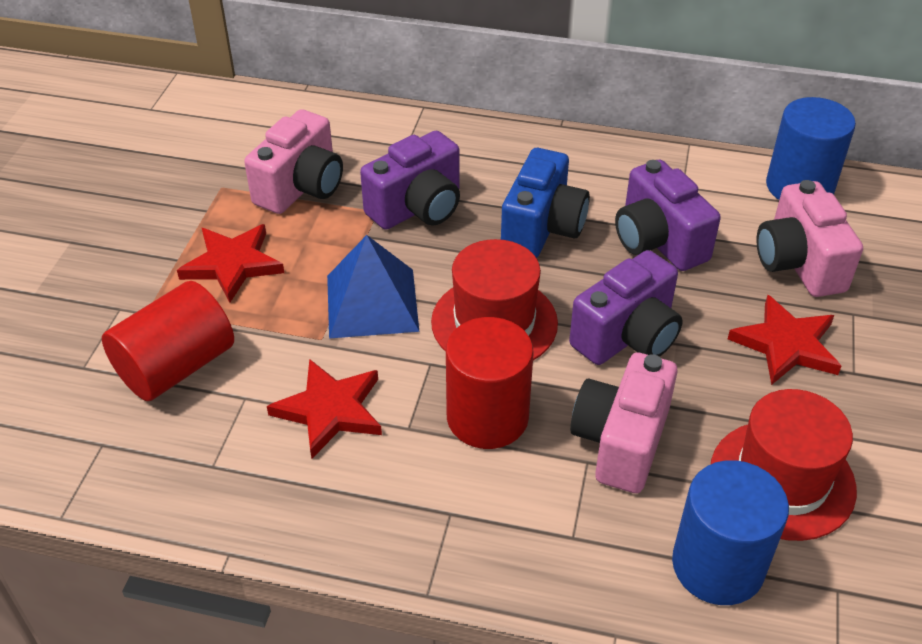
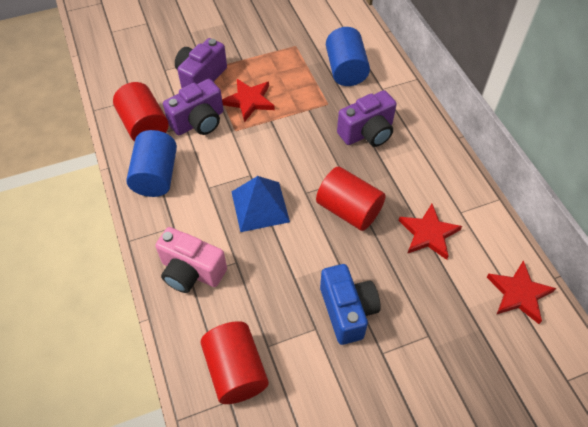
pink camera: [244,109,343,214] [570,352,677,493] [756,180,863,297] = 3 -> [155,227,227,293] = 1
red cylinder: [102,281,234,401] [446,317,534,449] = 2 -> [113,82,168,141] [200,321,269,404] [316,167,386,231] = 3
red hat: [431,239,558,360] [711,389,857,541] = 2 -> none = 0

